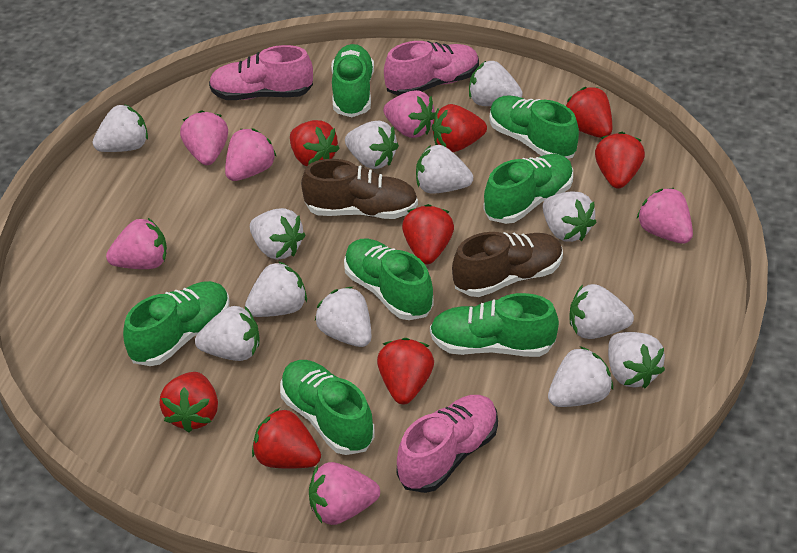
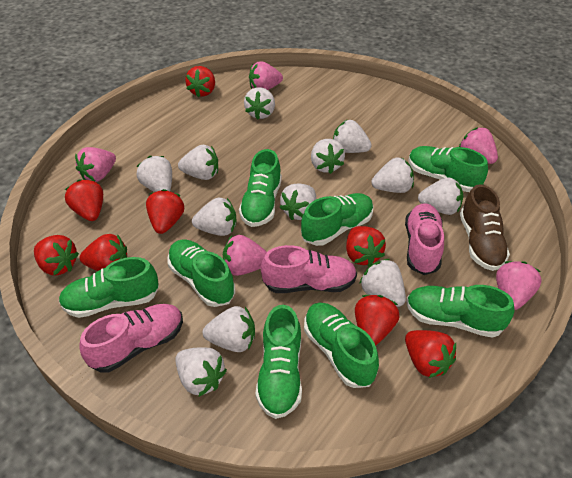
brown shoe: [301,159,418,219] [452,232,563,297] = 2 -> [460,184,510,271] = 1
green shoe: [123,281,230,366] [280,360,375,455] [331,44,374,117] [344,239,434,320] [430,293,559,357] [483,154,573,224] [489,95,579,159] = 7 -> [59,257,159,318] [168,240,235,307] [239,149,282,227] [255,305,302,419] [301,193,374,246] [304,302,379,388] [406,285,514,338] [409,146,488,192] = 8
pink strawberry: [106,218,167,269] [180,110,228,165] [225,128,277,181] [309,462,380,525] [383,90,435,138] [637,188,693,244] = 6 -> [75,147,116,182] [223,235,267,276] [249,61,283,90] [459,127,498,164] [496,261,542,310] = 5

